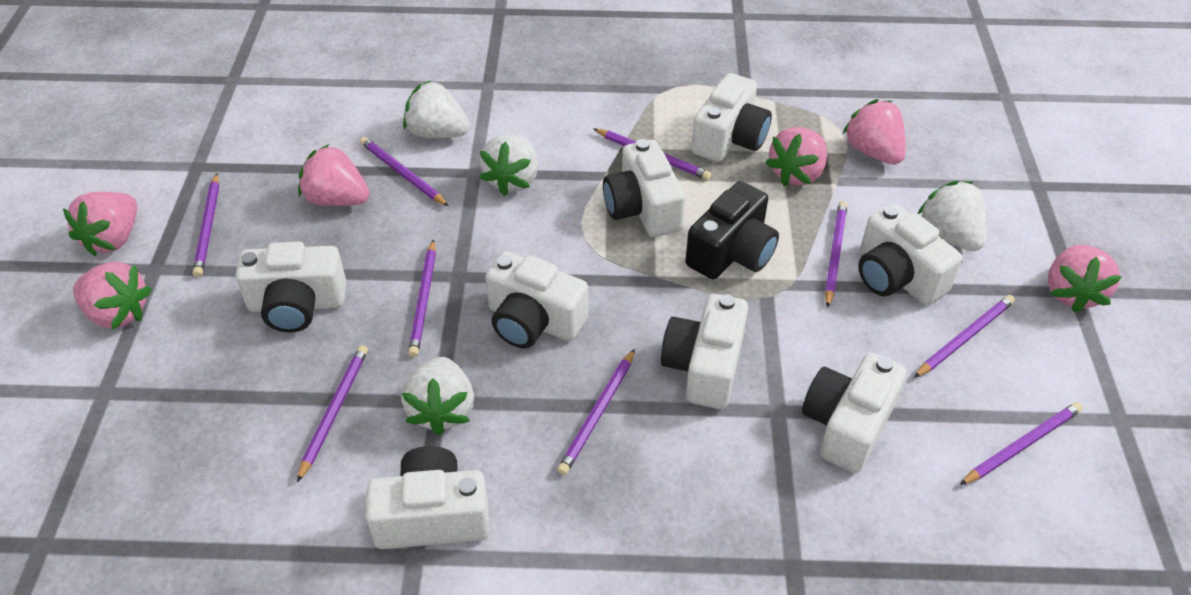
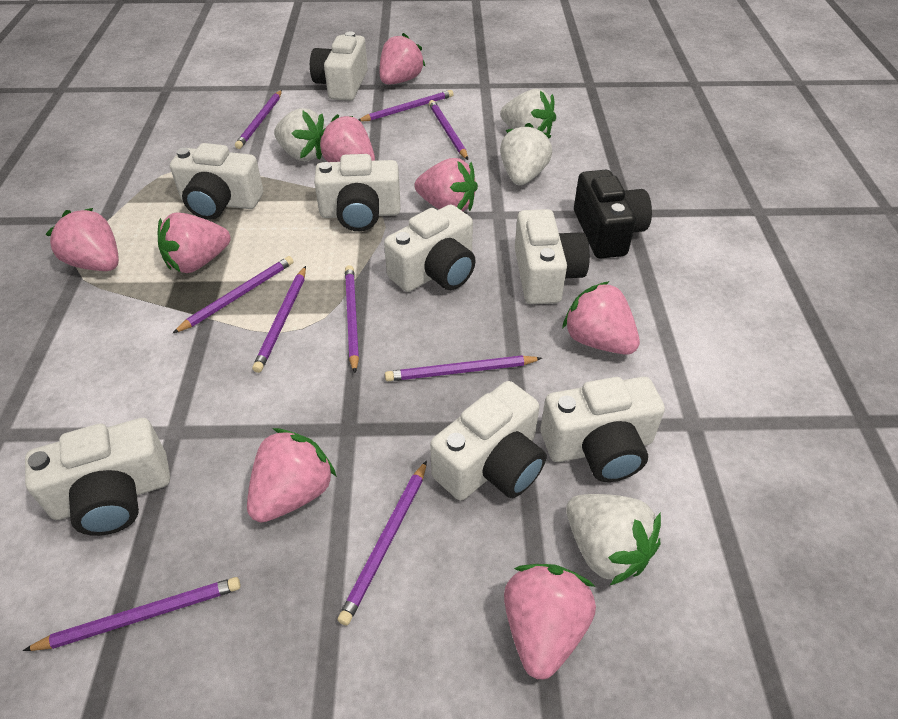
pink strawberry: [63,192,137,256] [73,262,152,330] [298,144,370,206] [766,127,827,186] [843,99,906,164] [1048,245,1122,313] = 6 -> [46,208,119,271] [158,212,230,273] [247,428,337,523] [319,114,375,162] [379,33,425,85] [415,158,478,211] [504,564,596,679] [562,281,640,355] = 8

